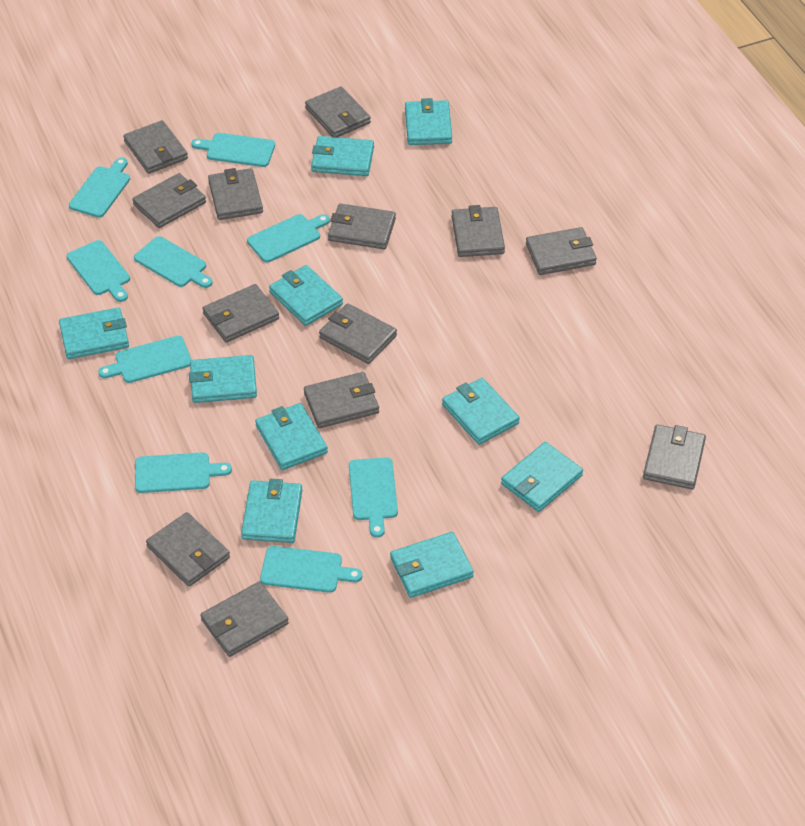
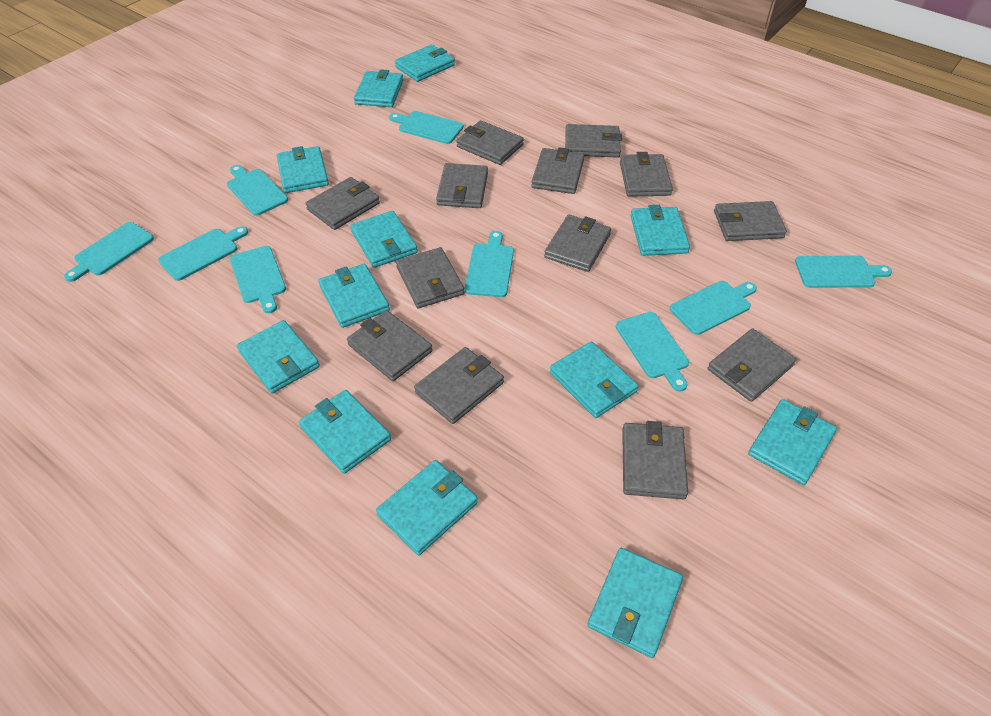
turquoise wallet: [59,307,129,359] [189,355,257,403] [241,479,302,543] [255,403,328,470] [269,265,343,326] [311,136,374,176] [390,532,474,598] [405,98,452,145] [442,378,520,445] [501,442,583,512] = 10 -> [237,320,320,394] [277,146,329,193] [299,390,391,474] [318,264,390,328] [350,211,418,268] [354,69,404,107] [376,460,478,556] [395,44,455,82] [550,342,638,418] [587,548,683,658] [630,205,690,256] [748,399,837,485] = 12

